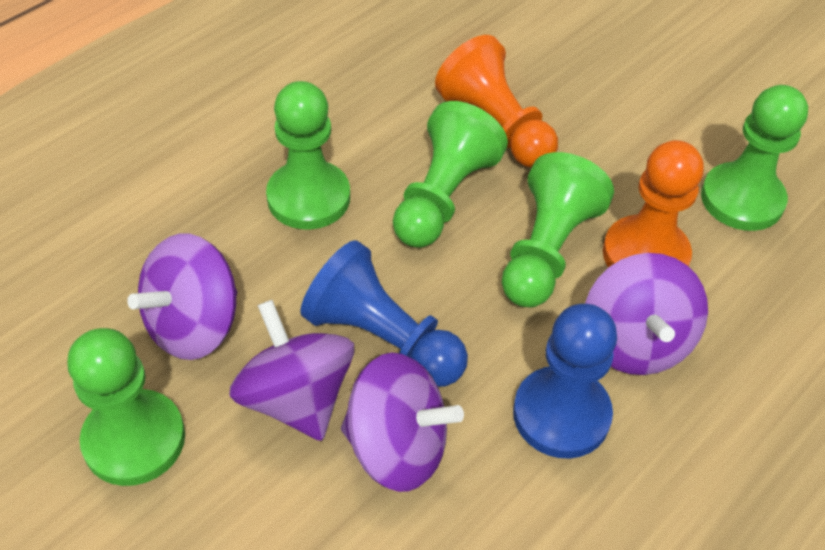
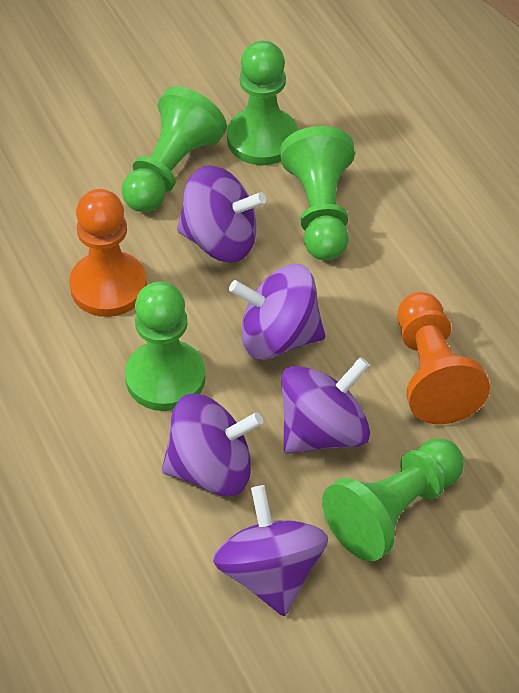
blue pawn: [300,240,468,387] [513,304,617,459] = 2 -> none = 0
purple spinning top: [127,233,237,360] [229,300,354,441] [341,352,464,492] [585,253,708,375] = 4 -> [162,394,263,496] [177,165,266,263] [213,485,328,616] [229,264,326,360] [281,357,370,454] = 5

